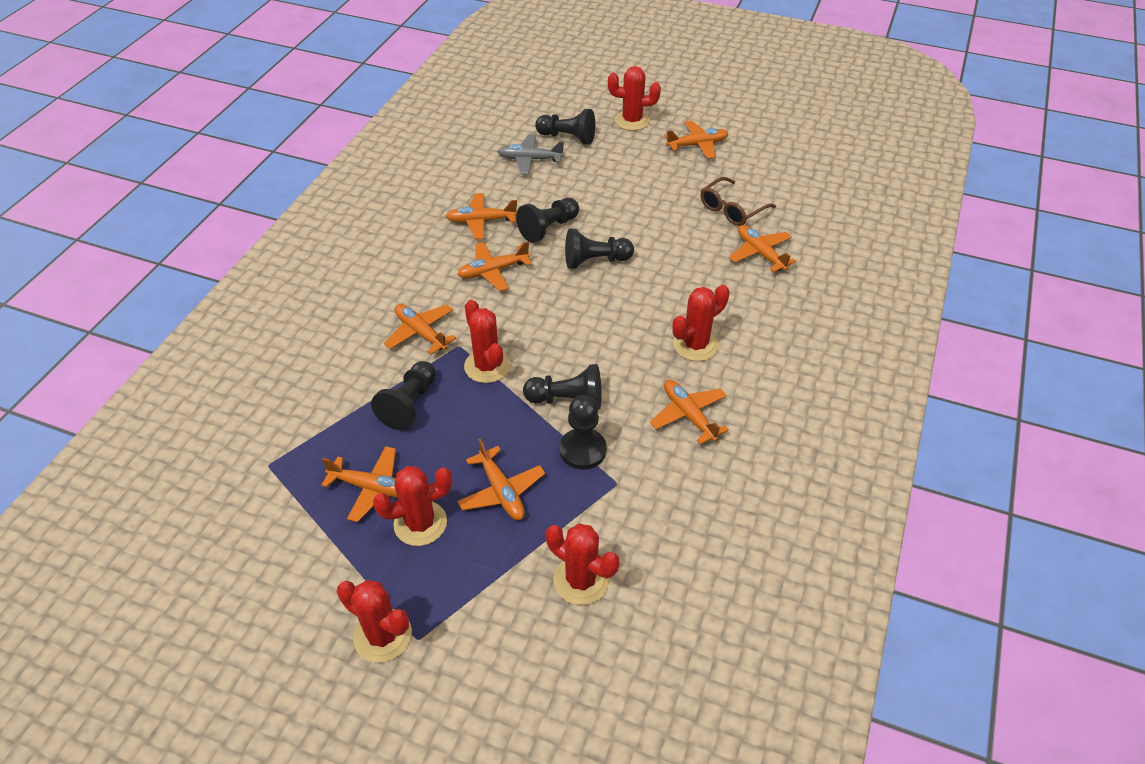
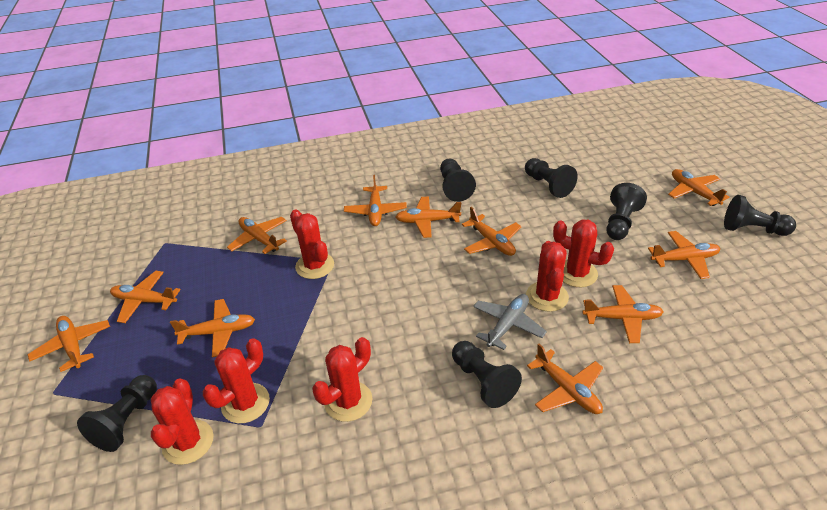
brown glasses: [700,177,776,226] = 1 -> none = 0
orange plane: [321,446,397,522] [384,304,457,355] [446,193,517,239] [457,241,532,291] [457,439,545,520] [650,380,729,444] [665,121,729,159] [729,225,796,272] = 8 -> [28,316,110,372] [110,271,181,323] [170,299,255,357] [227,217,287,254] [344,175,407,226] [396,197,461,238] [462,207,521,256] [527,344,603,414] [582,285,664,343] [648,231,720,279] [668,169,730,206] = 11

